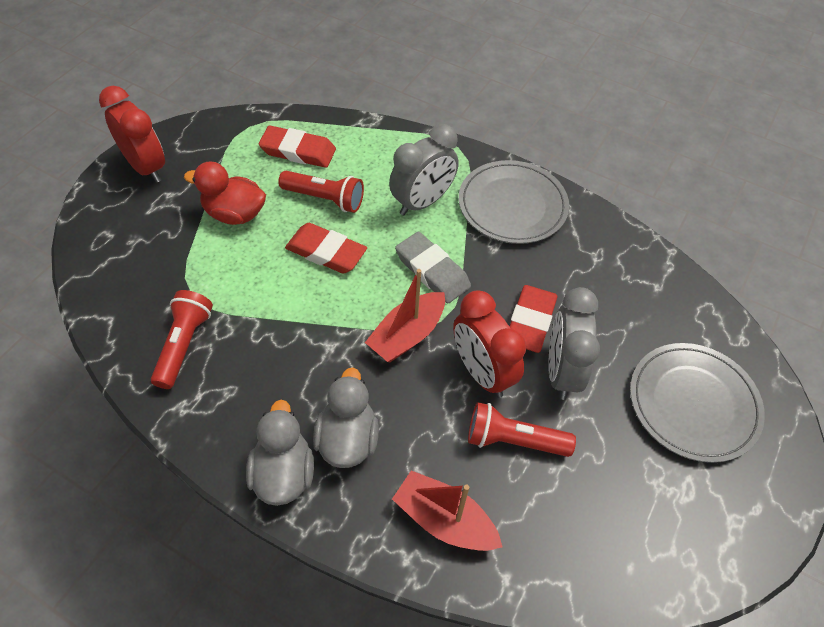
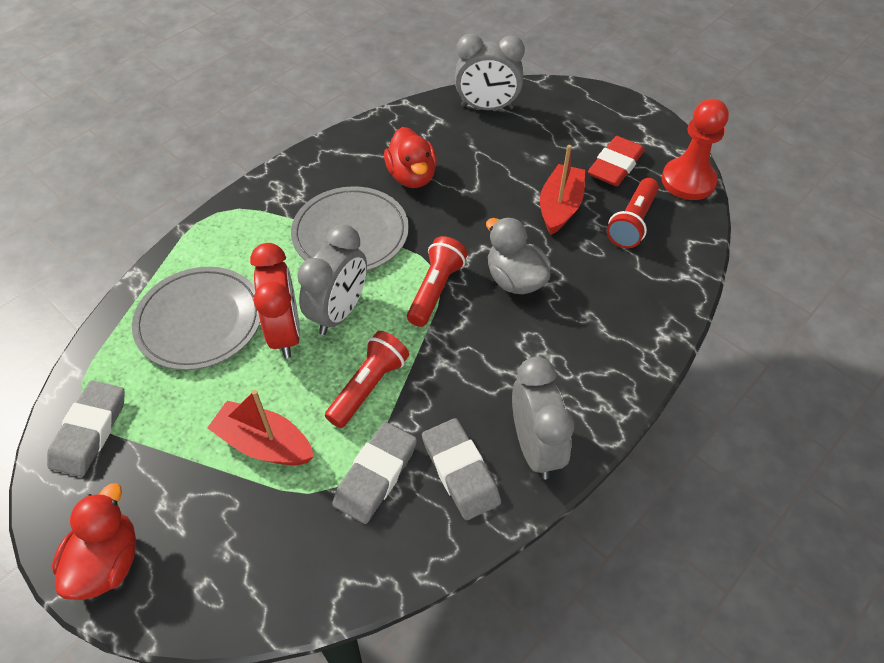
grey clock: [389,124,459,215] [548,287,600,400] = 2 -> [297,224,367,335] [455,34,525,110] [512,357,574,479] = 3
grey duck: [246,400,314,506] [313,367,379,468] = 2 -> [486,217,551,294] = 1
grey eraser: [395,231,471,303] = 1 -> [47,380,125,477] [332,422,417,524] [422,418,501,520] = 3
red clock: [99,86,165,183] [453,290,526,398] = 2 -> [250,243,300,358] = 1
red duck: [184,161,266,225] = 1 -> [52,483,136,600] [384,127,437,188] = 2
red eraser: [259,126,336,168] [285,223,367,274] [509,285,557,353] = 3 -> [588,136,645,186] = 1
red pawn: none = 0 -> [662,99,729,200] = 1

